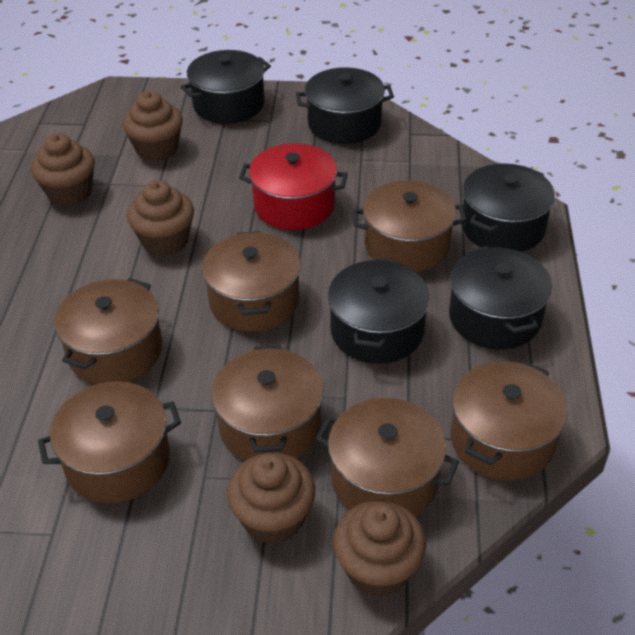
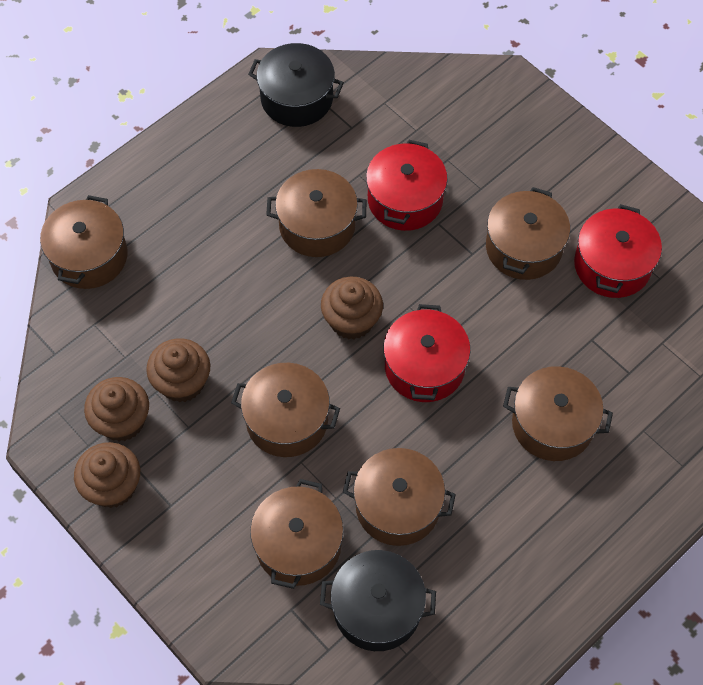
black pot: [181,50,271,124] [296,67,394,144] [328,258,430,364] [449,246,552,349] [461,164,555,252] = 5 -> [248,43,344,127] [320,550,436,651] = 2
brown cupcake: [31,134,95,206] [122,91,183,161] [127,180,194,256] [227,453,315,544] [333,501,426,597] = 5 -> [74,442,140,508] [84,377,149,441] [146,338,210,402] [321,277,383,339] = 4
red pot: [239,143,348,230] = 1 -> [366,140,448,231] [383,304,471,402] [574,204,662,298] = 3

